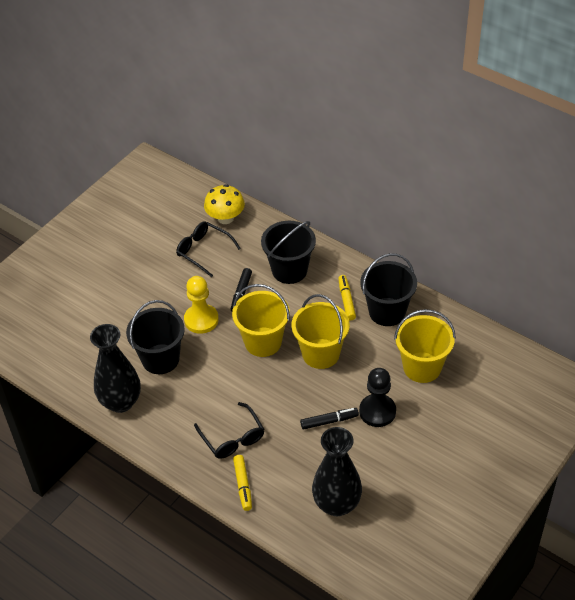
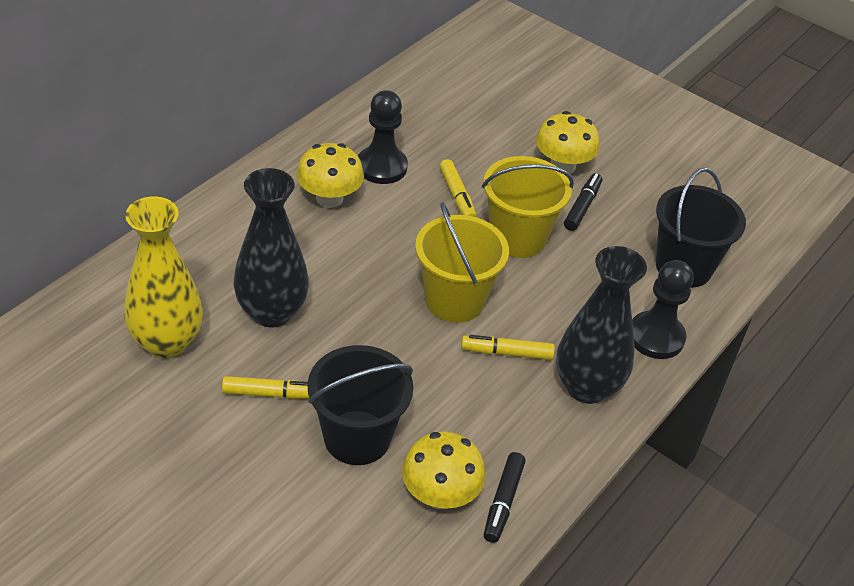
black bucket: [126,300,185,374] [261,221,316,284] [360,253,417,326] = 3 -> [308,345,413,465] [656,168,746,288] = 2
black glasses: [176,222,241,277] [194,402,264,459] = 2 -> none = 0
black pawn: [359,368,396,427] = 1 -> [358,90,408,184] [632,260,694,359] = 2
yellow bucket: [232,284,290,357] [291,294,350,369] [394,309,456,383] = 3 -> [415,202,509,322] [482,156,574,258] = 2
yellow marker: [233,455,252,511] [338,275,356,320] = 2 -> [222,376,310,399] [439,159,477,217] [461,335,555,360] = 3
yellow mushroom: [204,184,245,224] = 1 -> [296,143,364,208] [402,431,485,510] [536,111,599,174] = 3
yellow pawn: [184,276,219,334] = 1 -> none = 0
yellow vase: none = 0 -> [124,196,203,359] = 1

